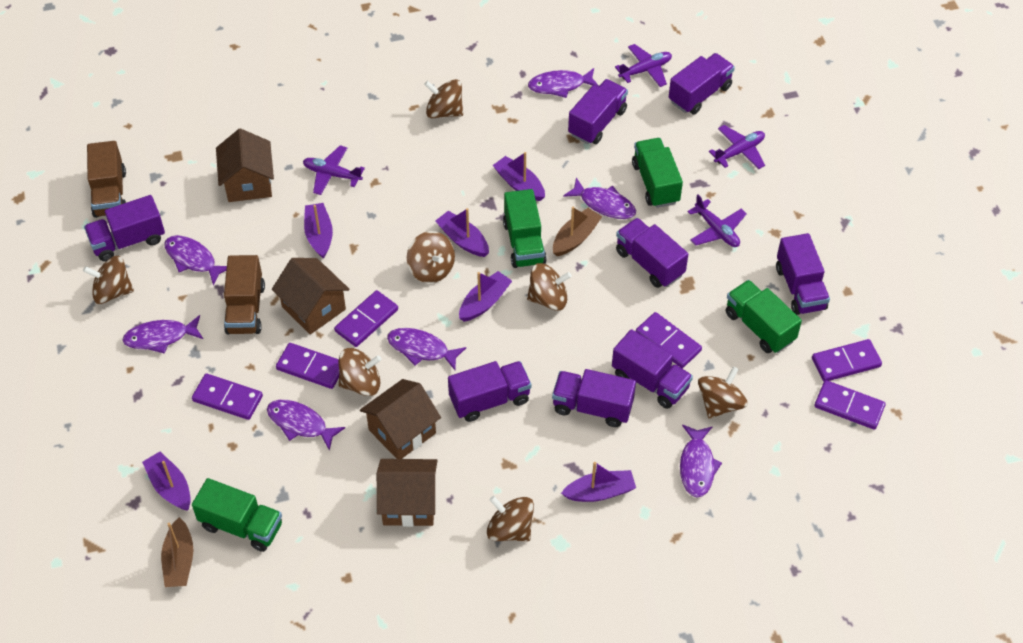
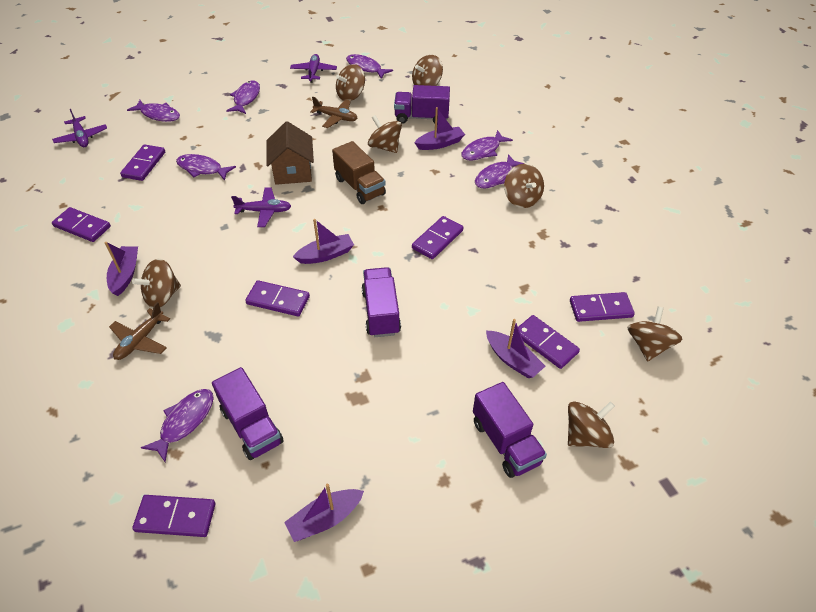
brown boat: [161,517,193,587] [553,207,602,256] = 2 -> none = 0
brown house: [216,128,274,202] [272,258,350,334] [360,379,441,459] [377,459,438,527] = 4 -> [266,121,314,185] = 1
brown plane: none = 0 -> [109,302,170,360] [310,96,357,128] = 2
brown truck: [87,141,126,218] [224,255,265,334] = 2 -> [332,141,386,204] = 1
green truck: [192,478,282,552] [503,189,547,268] [632,138,683,208] [726,280,802,353] = 4 -> none = 0
purple boat: [142,452,191,511] [304,203,333,259] [436,208,489,257] [459,271,512,322] [493,152,545,201] [561,462,636,502] = 6 -> [105,242,138,296] [284,484,364,542] [293,219,354,264] [414,107,465,150] [486,319,545,378] = 5
purple domino: [192,373,263,420] [276,343,339,389] [334,290,398,347] [636,312,702,368] [812,339,882,381] [814,380,886,430] = 6 -> [52,207,111,242] [120,144,165,181] [132,495,216,537] [245,280,310,316] [412,216,463,259] [518,315,580,369] [570,292,635,322] = 7
purple plane: [303,145,365,195] [615,44,672,87] [688,194,747,247] [709,125,765,169] = 4 -> [52,109,107,147] [231,188,291,227] [290,54,337,83] = 3
purple truck: [84,195,165,262] [448,361,531,422] [552,369,636,427] [568,79,628,144] [612,329,693,409] [616,218,688,288] [669,53,735,115] [776,233,830,315] = 8 -> [212,367,284,460] [361,267,401,337] [394,85,450,124] [473,382,547,478] = 4

